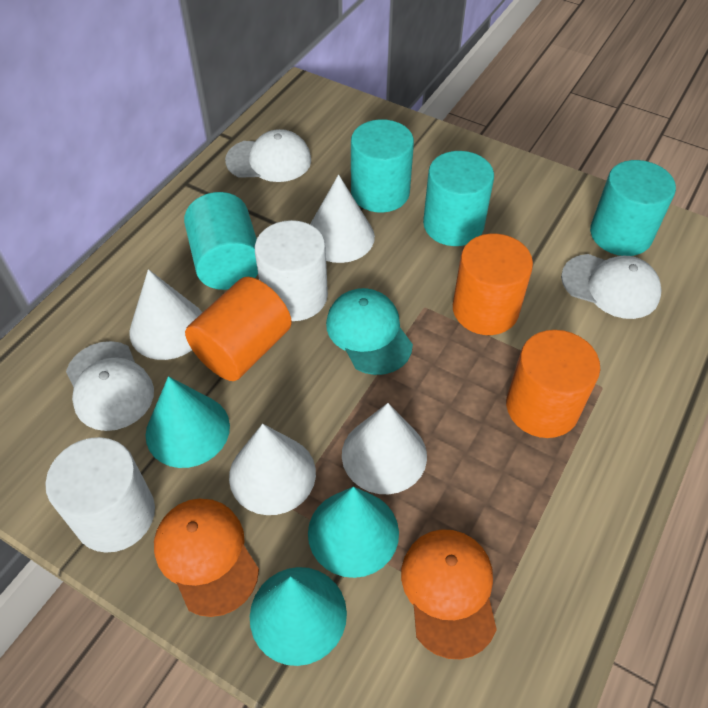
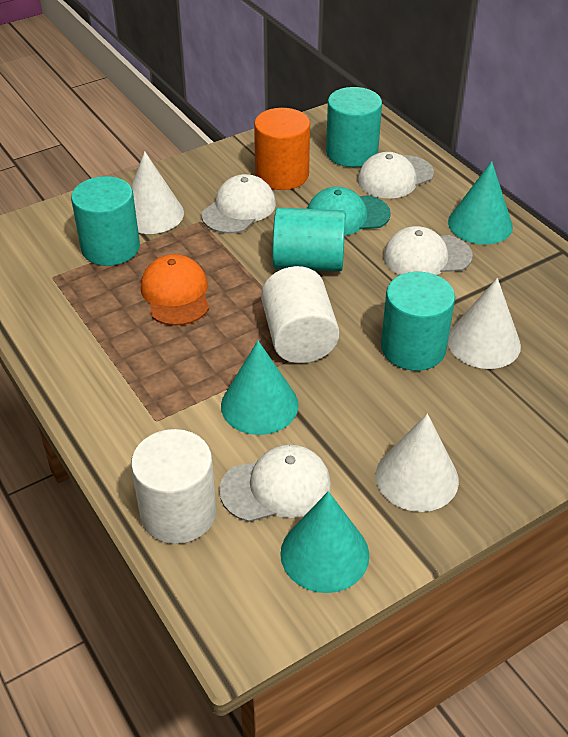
orange cap: [154,499,259,617] [401,529,497,659] = 2 -> [141,254,209,326] = 1
orange cylinder: [185,277,292,381] [453,234,533,335] [506,330,600,438] = 3 -> [254,108,310,190] = 1
white cap: [66,341,154,431] [225,129,311,182] [561,254,662,319] = 3 -> [201,174,276,234] [219,445,331,522] [358,152,434,199] [383,226,473,275] = 4
white cone: [129,269,202,360] [229,424,316,515] [310,174,375,263] [342,403,427,494] = 4 -> [131,151,184,234] [376,414,459,512] [448,278,521,369] = 3

